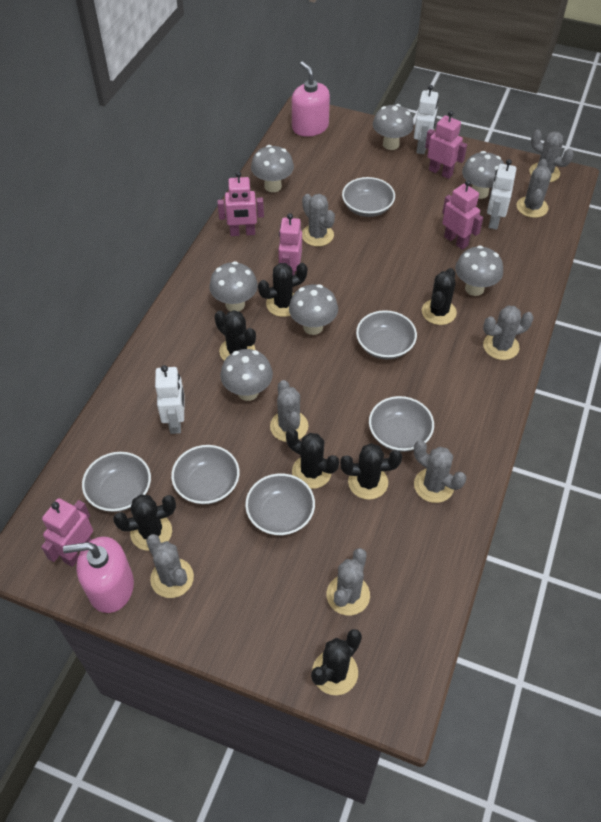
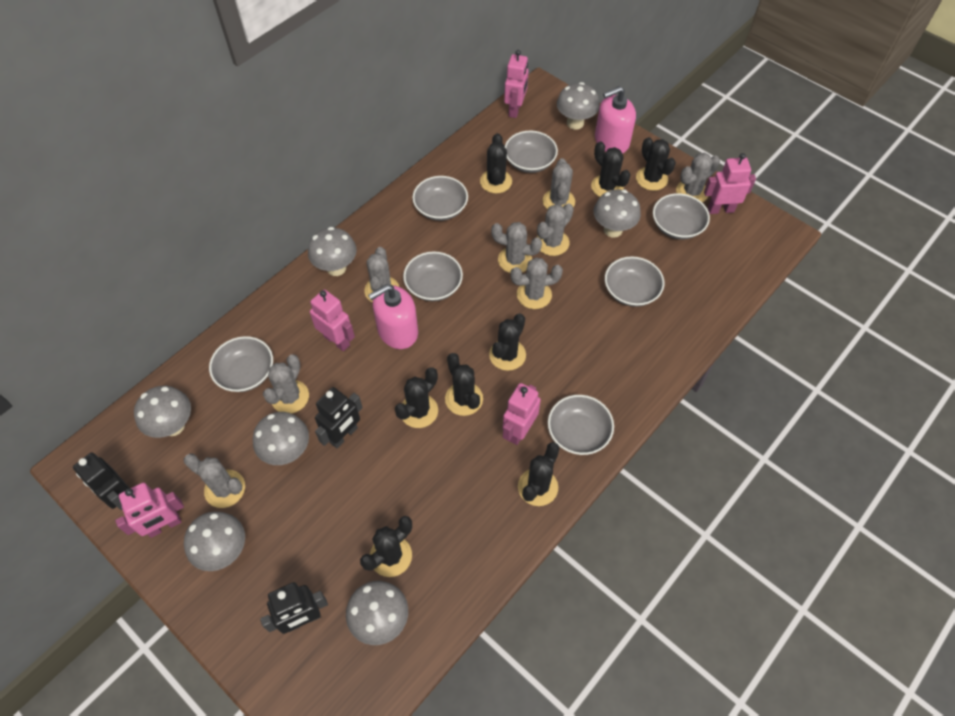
black cactus: [113,494,176,551] [214,310,256,361] [258,263,307,317] [286,429,339,489] [311,629,362,695] [340,443,402,500] [422,268,457,325] = 7 -> [360,516,412,577] [395,368,438,428] [445,353,483,416] [480,133,512,194] [489,314,526,371] [518,442,560,506] [591,141,631,197] [636,137,676,191] = 8
black robot: none = 0 -> [73,452,129,510] [260,582,328,634] [315,387,362,448] = 3
grey bowl: [82,452,151,512] [171,445,240,504] [245,473,315,535] [342,177,395,217] [356,310,417,359] [369,396,434,452] = 6 -> [209,336,273,392] [403,251,463,301] [412,176,468,221] [505,131,558,173] [548,395,614,455] [605,256,664,307] [653,193,710,239] = 7
white robot: [155,365,184,434] [414,85,439,154] [487,159,517,230] = 3 -> none = 0

